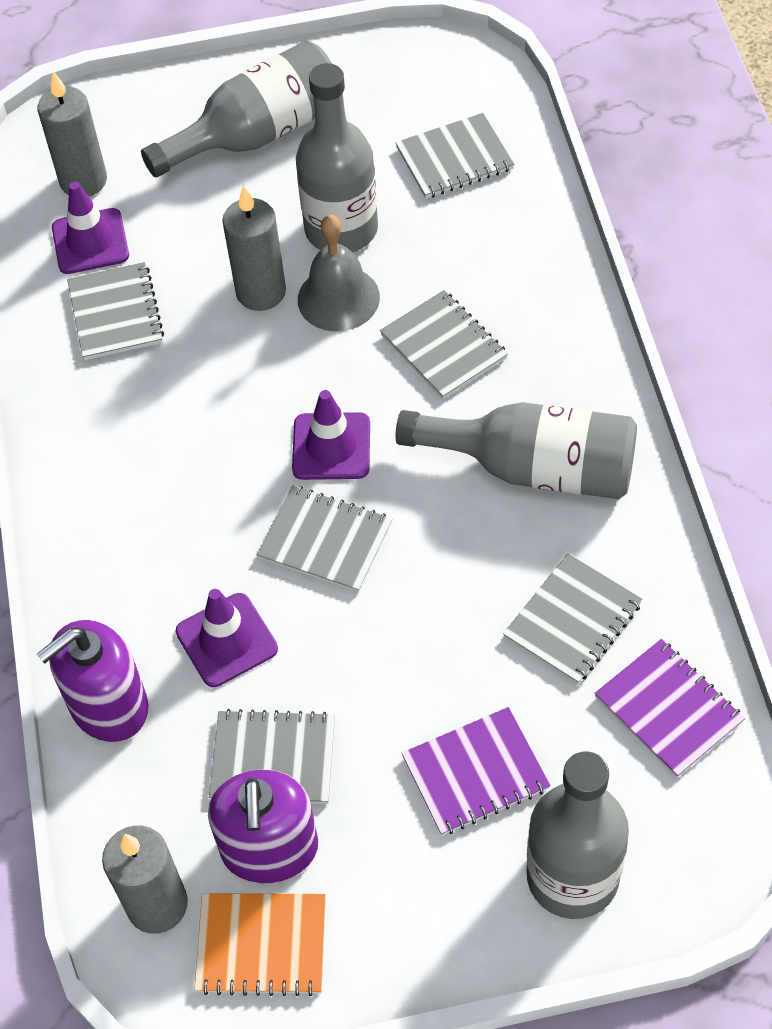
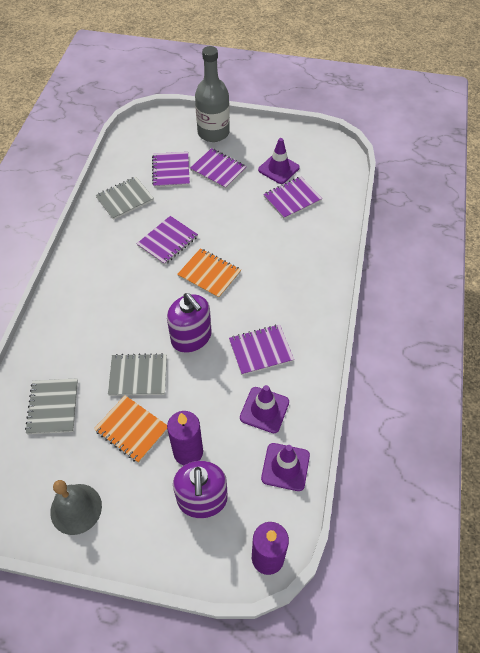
grey bottle: [141,41,332,177] [296,63,378,252] [396,402,637,499] [527,751,629,919] = 4 -> [195,46,230,142] = 1
grey candle: [38,71,107,197] [102,826,188,934] [222,185,286,311] = 3 -> none = 0
grey notebook: [67,262,164,360] [209,709,335,804] [257,485,392,593] [380,290,508,399] [396,113,514,199] [503,553,642,684] = 6 -> [25,378,78,434] [95,177,154,220] [108,353,167,396] = 3
orange notebook: [194,893,326,996] = 1 -> [94,395,167,463] [177,248,241,299] = 2
purple candle: none = 0 -> [167,411,203,465] [252,522,289,575] = 2
purple notebook: [402,707,551,836] [594,639,745,778] = 2 -> [137,216,198,265] [152,152,190,188] [190,148,247,189] [229,325,294,375] [263,177,322,219] = 5

